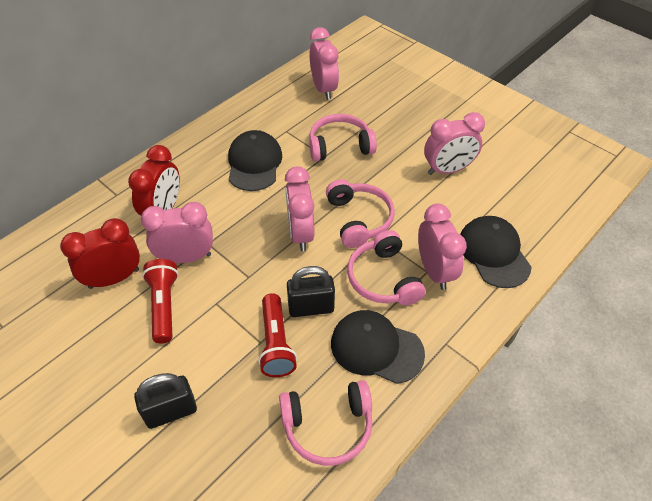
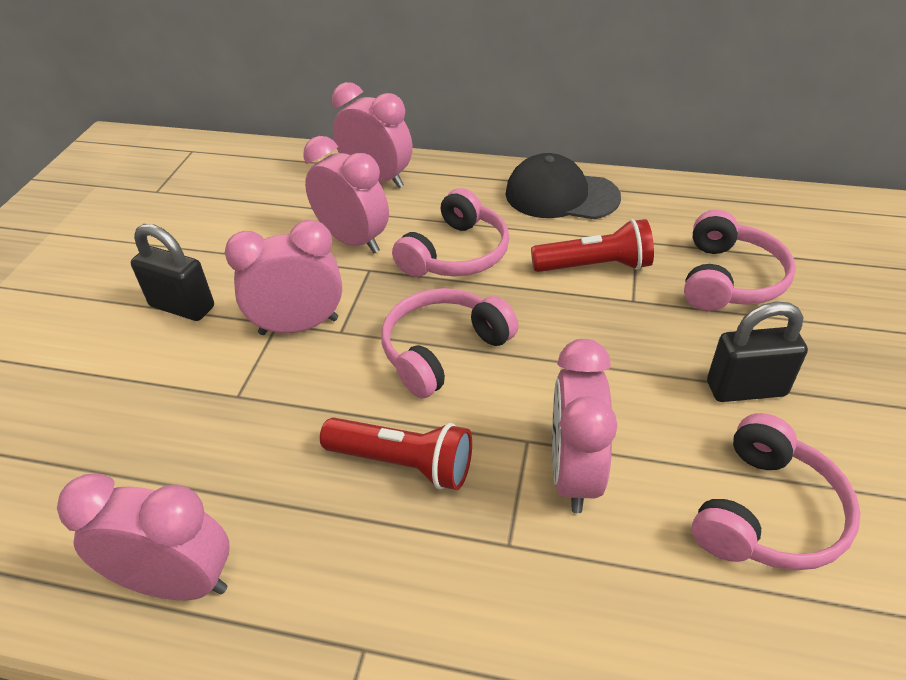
black cap: [228,130,282,191] [331,310,425,384] [460,216,532,288] = 3 -> [506,153,621,219] = 1
red clock: [60,218,140,289] [128,145,180,216] = 2 -> none = 0

